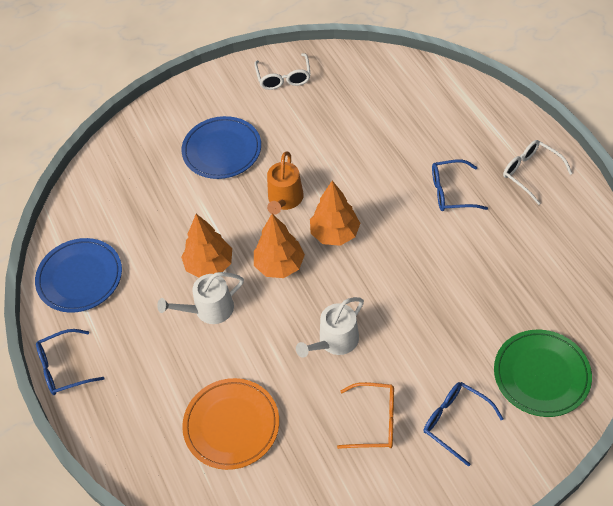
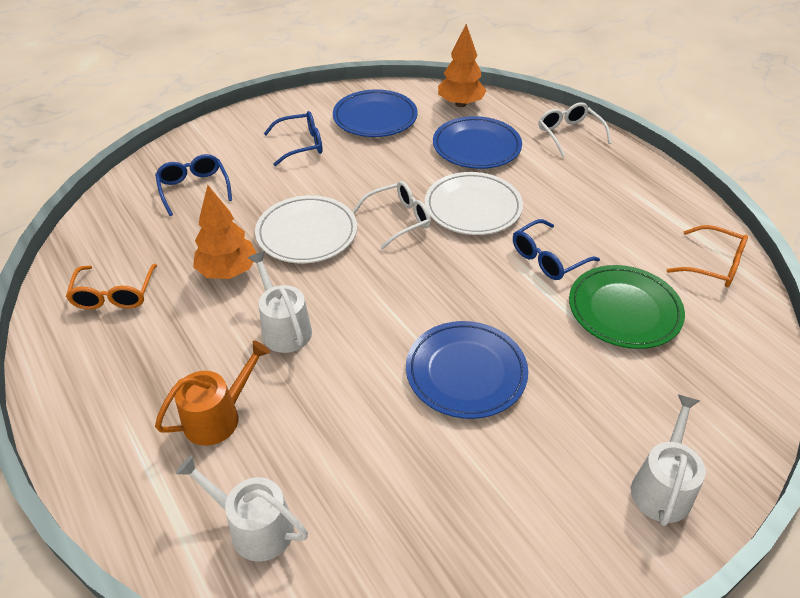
blue plate: [35,238,122,313] [181,116,261,179] = 2 -> [333,89,418,137] [406,321,528,419] [433,116,522,169] = 3
orange glasses: [337,382,394,449] = 1 -> [66,264,158,310] [667,225,748,287] = 2
orange plate: [182,378,279,470] = 1 -> none = 0
orange tree: [181,214,232,277] [254,214,305,278] [310,181,360,246] = 3 -> [193,185,257,279] [438,24,487,107] = 2
white plate: none = 0 -> [255,195,357,263] [425,172,523,235] = 2
white watering can: [157,272,244,324] [296,297,364,358] = 2 -> [176,455,308,562] [248,251,312,353] [631,394,706,526] = 3

